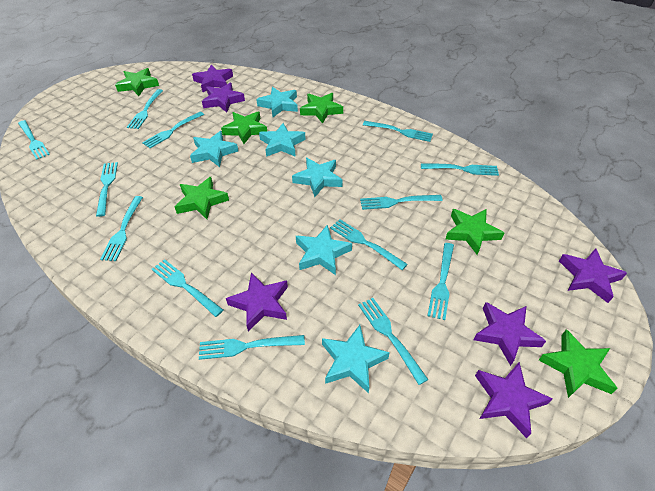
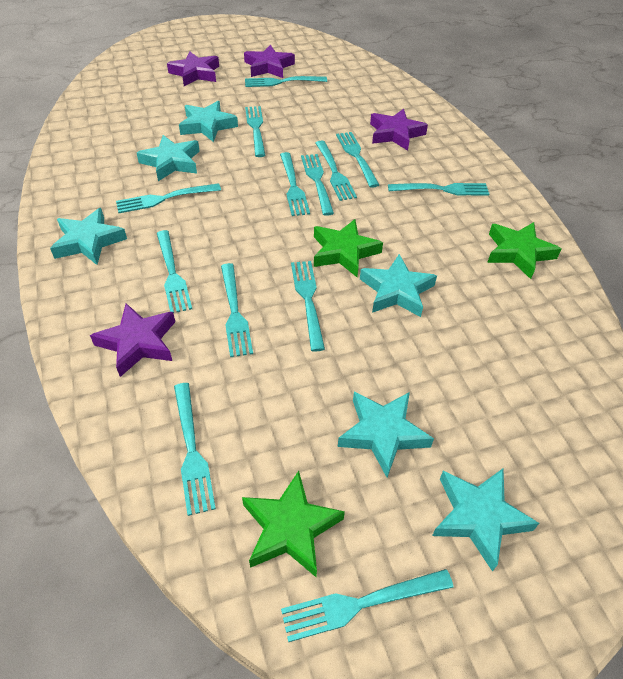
green star: [115,68,159,96] [175,177,229,219] [221,111,267,144] [300,93,343,124] [445,209,504,255] [539,329,618,398] = 6 -> [242,471,345,577] [314,219,383,277] [487,222,561,279] = 3
purple star: [192,65,233,92] [202,83,245,113] [226,272,288,332] [474,302,546,366] [475,362,553,438] [559,248,627,303] = 6 -> [90,303,175,377] [167,51,219,86] [244,45,295,78] [370,109,428,151] = 4

